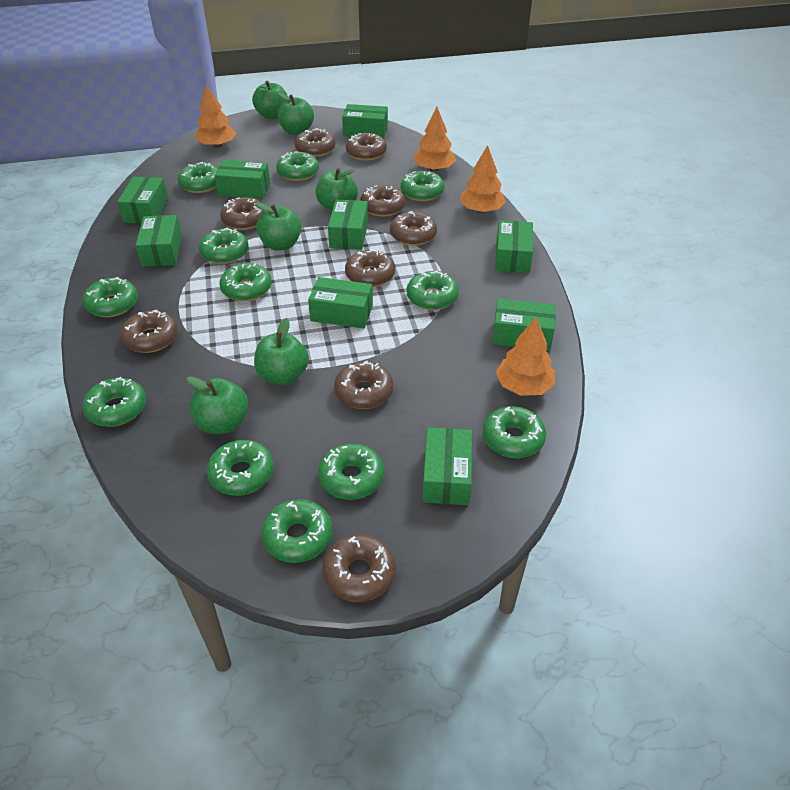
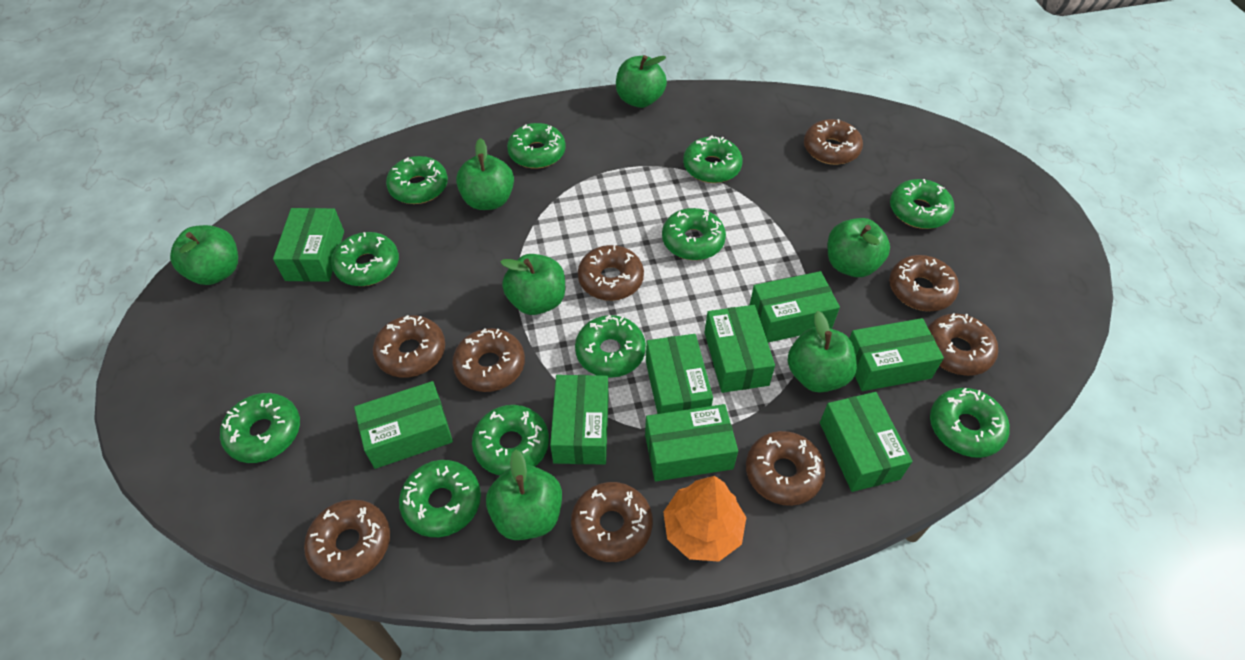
green apple: [186,376,248,434] [252,81,287,119] [254,318,309,385] [255,202,302,251] [277,92,314,135] [315,168,358,211] = 6 -> [170,225,238,285] [456,138,514,210] [486,450,562,540] [500,254,565,315] [616,55,667,108] [788,311,857,392] [828,218,890,277] = 7
green donut: [82,377,146,427] [83,277,138,317] [177,162,218,193] [199,228,249,264] [207,440,274,496] [219,263,272,301] [261,499,333,563] [276,152,319,181] [318,444,384,500] [400,171,445,201] [406,270,459,310] [483,406,546,458] = 12 -> [220,393,300,463] [331,232,399,286] [386,156,448,204] [399,460,481,537] [472,405,549,476] [507,123,566,169] [575,315,646,378] [662,208,726,260] [683,135,743,183] [890,179,954,229] [930,388,1010,458] = 11
orange tree: [196,84,237,148] [413,107,456,172] [460,145,506,213] [496,318,555,396] = 4 -> [663,476,746,562] = 1

